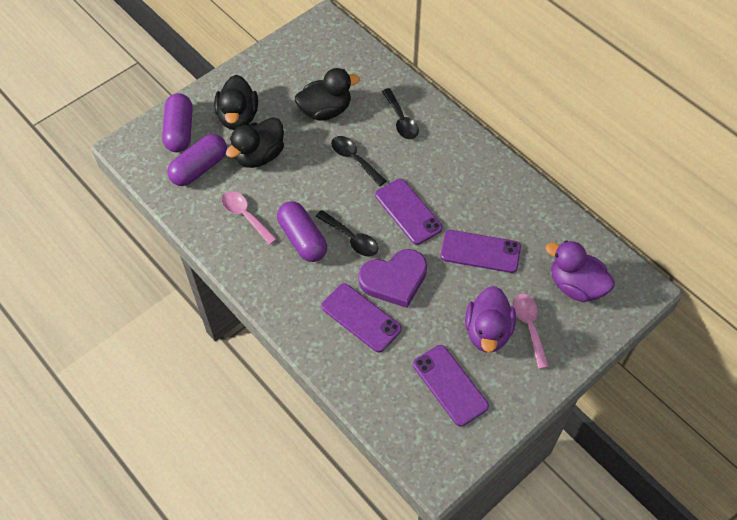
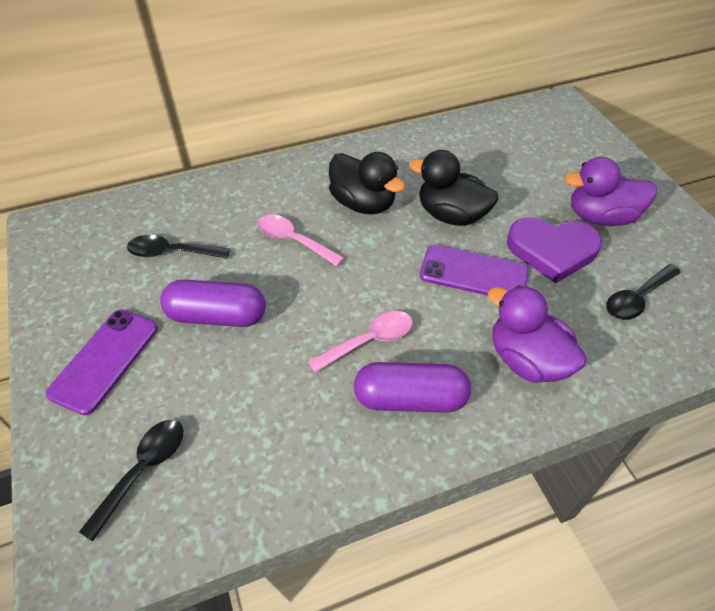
black duck: [214,75,258,130] [226,117,284,168] [295,68,360,121] = 3 -> [329,152,405,215] [409,150,498,226] = 2
purple capsule: [162,93,193,152] [167,134,227,186] [277,201,327,262] = 3 -> [160,280,266,327] [354,362,471,413] = 2
purple phone: [321,283,402,353] [375,179,443,245] [413,345,489,427] [440,230,521,273] = 4 -> [46,309,158,415] [420,245,529,296] = 2

